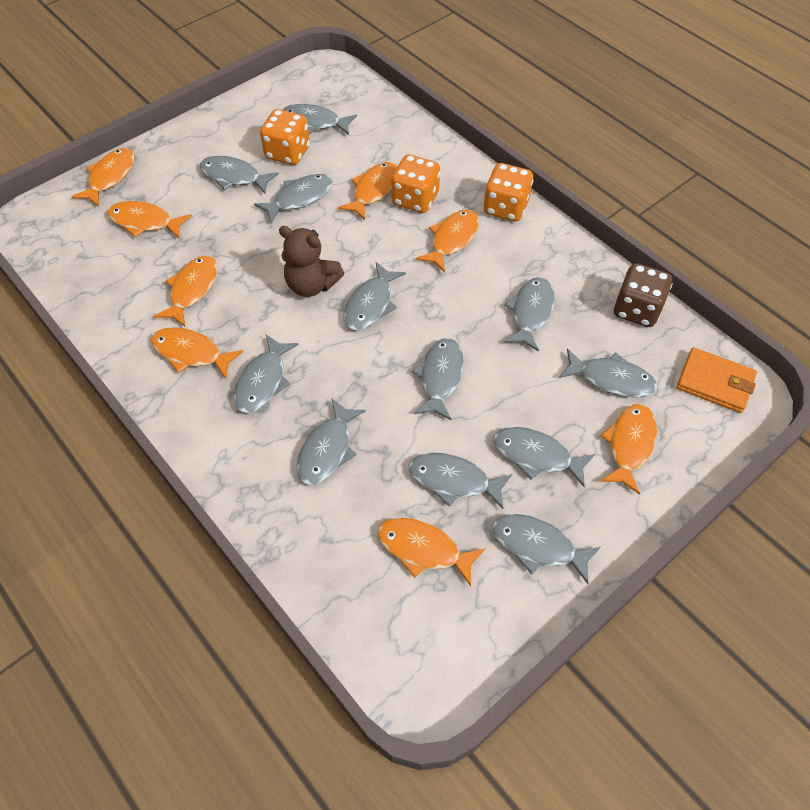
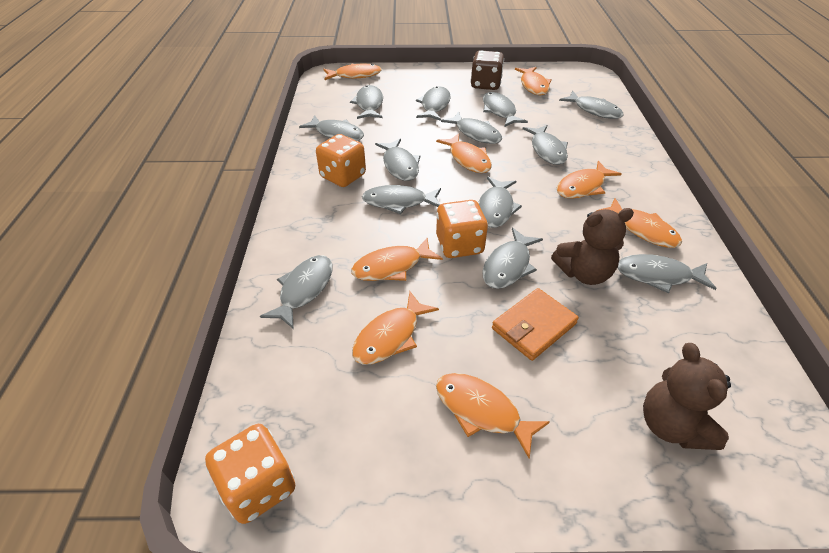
brown teddy bear: [279,226,344,297] = 1 -> [551,208,634,285] [643,343,731,450] = 2
grey fish: [199,156,279,194] [234,334,299,413] [254,174,333,223] [282,104,357,135] [297,399,366,485] [344,262,406,330] [409,453,512,509] [412,338,464,420] [492,514,601,584] [493,427,595,487] [504,277,555,352] [559,349,657,397] = 12 -> [260,255,333,329] [299,115,364,141] [350,85,383,119] [362,185,441,214] [375,139,420,181] [416,86,451,121] [441,112,502,144] [478,177,522,228] [482,228,543,289] [483,92,528,127] [522,125,568,165] [559,91,624,119] [617,254,717,293] = 13

